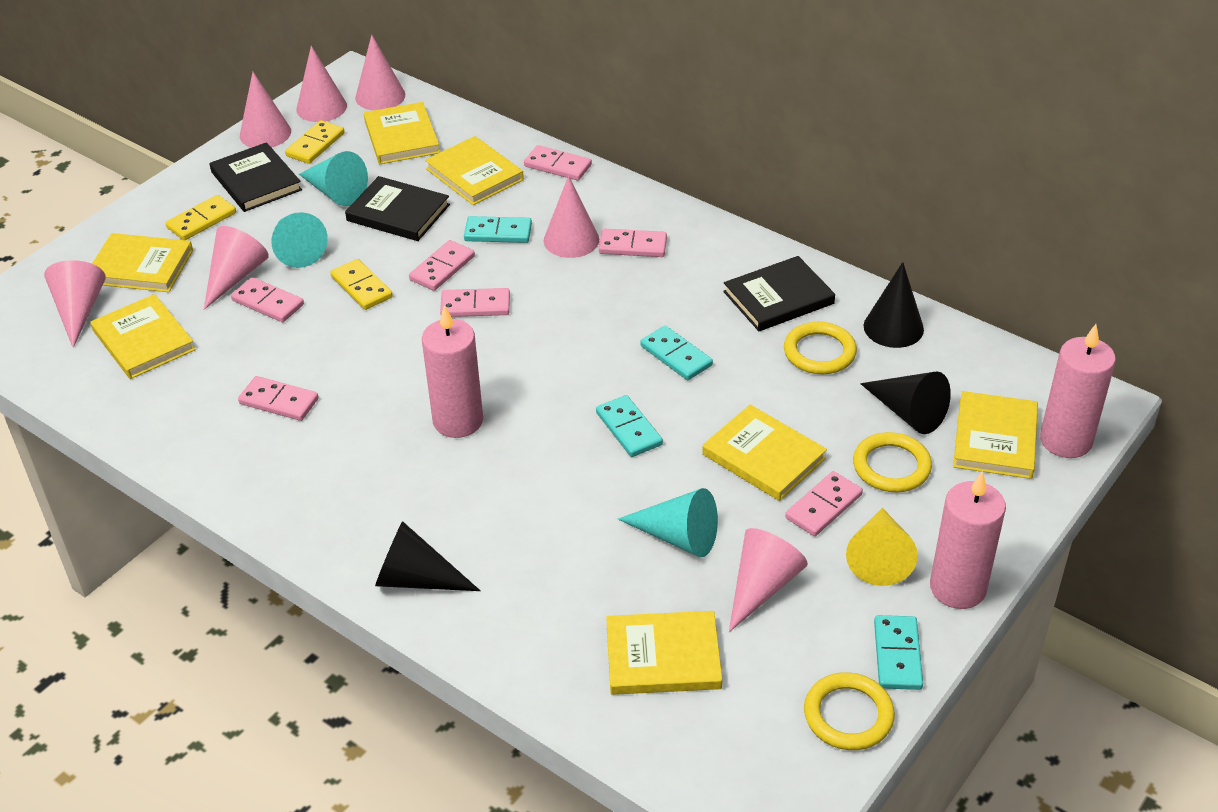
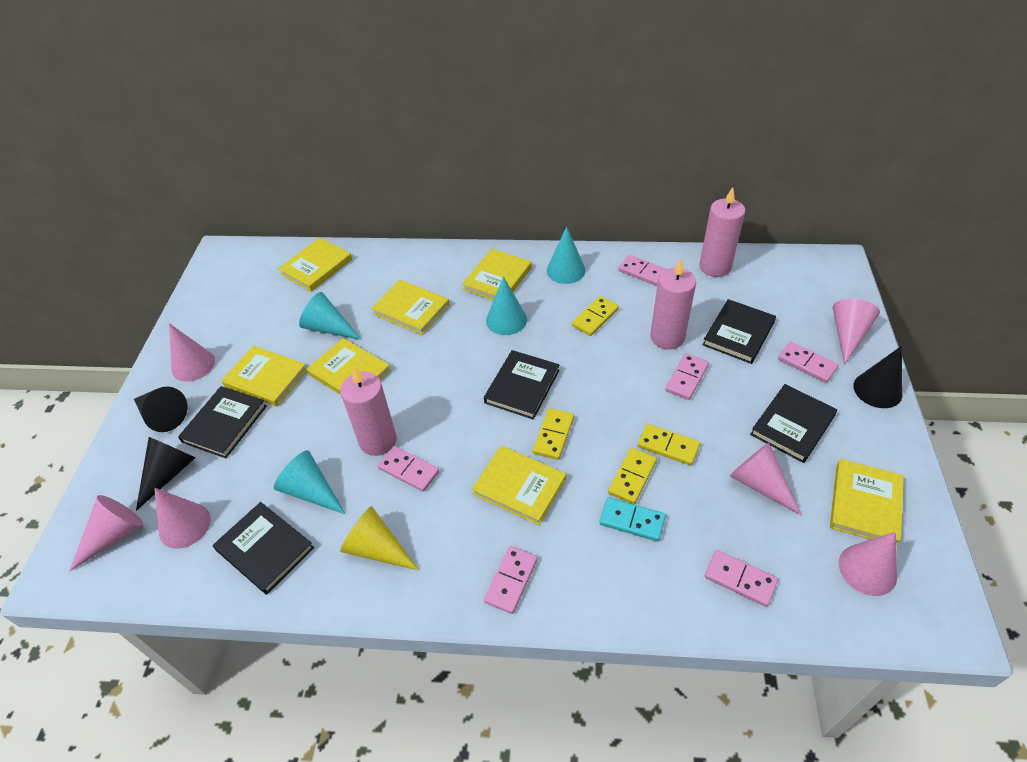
black book: [210,142,302,212] [345,176,450,241] [723,256,835,331] = 3 -> [178,386,267,458] [213,502,314,595] [484,350,560,419] [703,299,776,364] [750,384,837,463] = 5
pink cone: [44,260,106,348] [204,226,269,309] [240,72,291,148] [297,46,347,122] [355,35,405,110] [543,176,599,258] [729,528,808,632] = 7 -> [69,495,143,572] [154,488,211,549] [169,323,215,382] [730,443,802,516] [833,299,880,364] [839,532,897,596] = 6
pink domino: [231,277,304,322] [238,376,319,421] [409,240,475,291] [440,288,510,317] [524,145,592,181] [599,229,667,257] [785,471,863,536] = 7 -> [378,446,439,492] [484,546,538,614] [618,255,666,286] [665,353,709,400] [705,550,778,607] [778,342,839,383] = 6
turquoise cone: [271,212,328,268] [299,151,368,206] [618,488,718,557] = 3 -> [274,450,346,515] [299,292,362,340] [486,276,527,335] [547,226,585,284] = 4
turquoise domino: [464,216,532,243] [596,395,663,457] [640,325,713,380] [874,615,923,690] = 4 -> [599,497,666,542] = 1
yellow domino: [165,195,236,240] [285,120,345,164] [330,259,393,310] = 3 -> [533,408,574,460] [572,296,619,336] [608,448,657,504] [638,424,700,466] = 4
yellow ring: [784,322,857,374] [804,672,895,750] [853,432,932,492] = 3 -> none = 0

